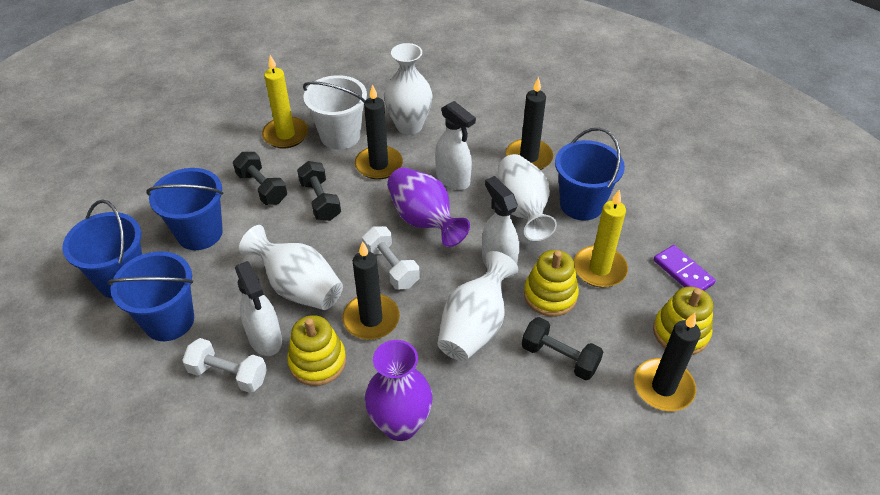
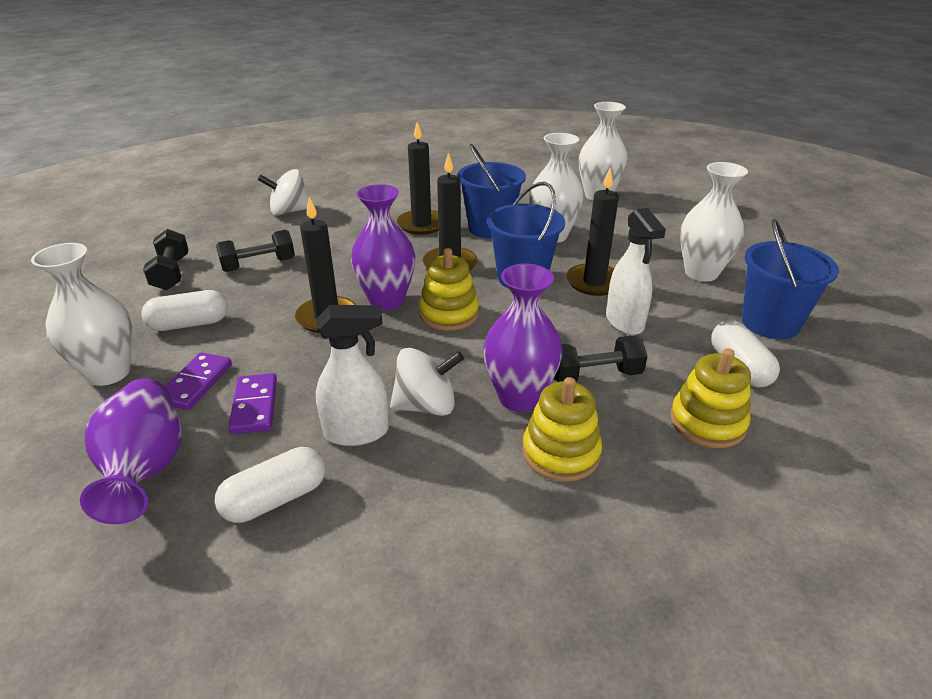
blue bucket: [62,200,142,298] [107,251,194,341] [146,168,223,250] [555,128,625,220] = 4 -> [457,144,526,238] [487,182,565,289] [742,219,839,339] = 3
purple domino: [654,245,716,291] = 1 -> [165,352,232,410] [228,373,277,434] = 2
purple vase: [365,340,433,441] [387,167,470,247] = 2 -> [80,379,181,524] [351,184,415,311] [483,264,563,412] = 3
white bucket: [303,75,367,149] = 1 -> none = 0
white capsule: none = 0 -> [141,290,228,331] [215,447,325,523] [711,320,780,387] = 3
white dumbbell: [182,338,267,393] [362,226,420,290] = 2 -> none = 0
white spinning top: none = 0 -> [258,169,309,216] [390,348,464,416] = 2
white spray bottle: [235,261,282,356] [435,101,476,190] [482,176,519,278] = 3 -> [316,305,389,446] [606,208,666,335] = 2
yellow candle: [262,55,309,148] [574,190,628,287] = 2 -> none = 0

